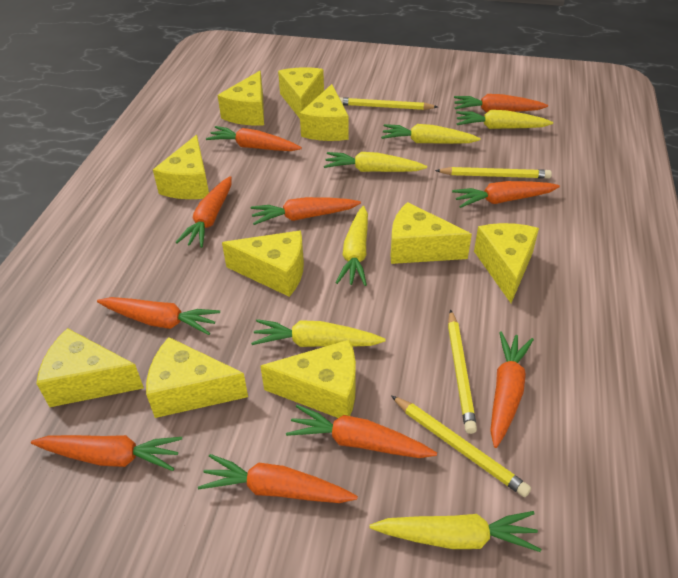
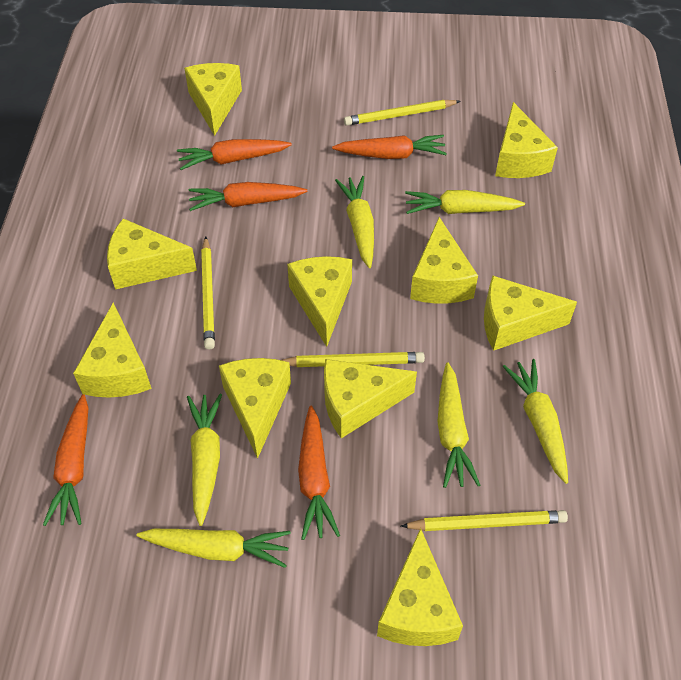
orange carrot: [31,435,182,471] [97,297,220,335] [175,176,231,248] [198,454,358,503] [206,126,302,151] [251,197,361,225] [286,405,437,458] [452,181,560,208] [454,94,548,113] [490,331,534,448] = 10 -> [43,394,88,526] [177,139,292,170] [188,182,307,211] [298,406,340,540] [332,135,447,159] = 5

